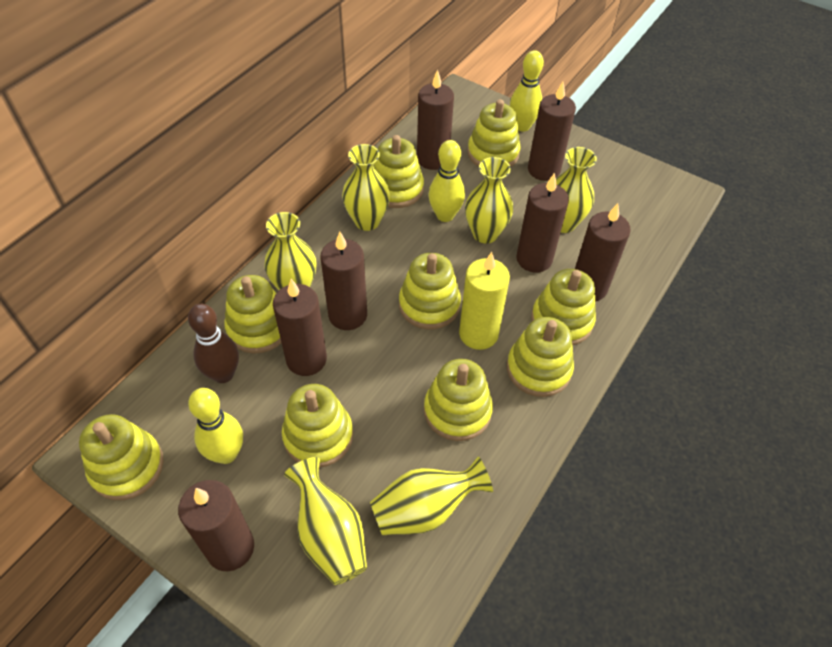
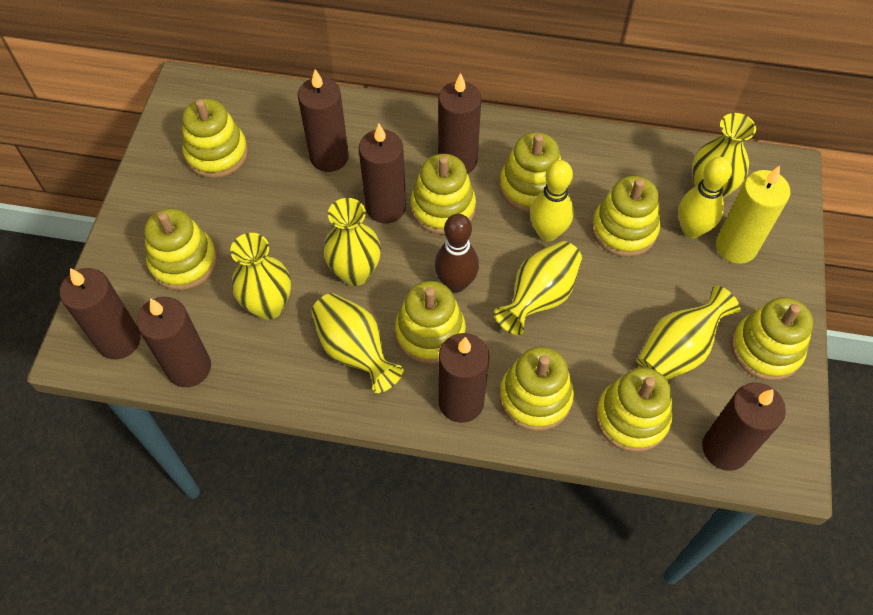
yellow bowling pin: [188,388,243,464] [429,140,465,222] [510,50,544,132] = 3 -> [530,160,574,241] [678,157,732,238] = 2

